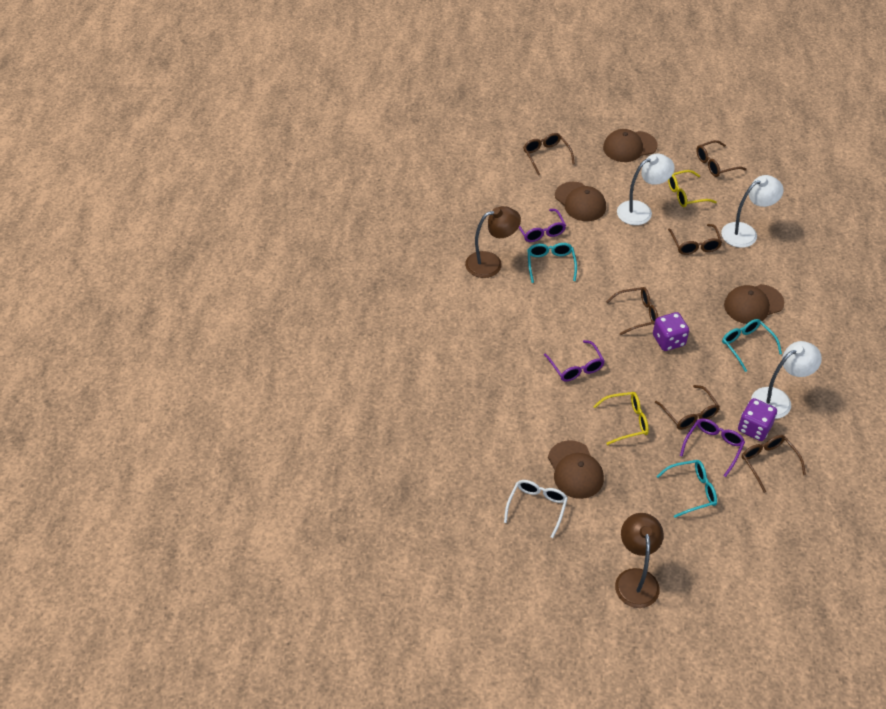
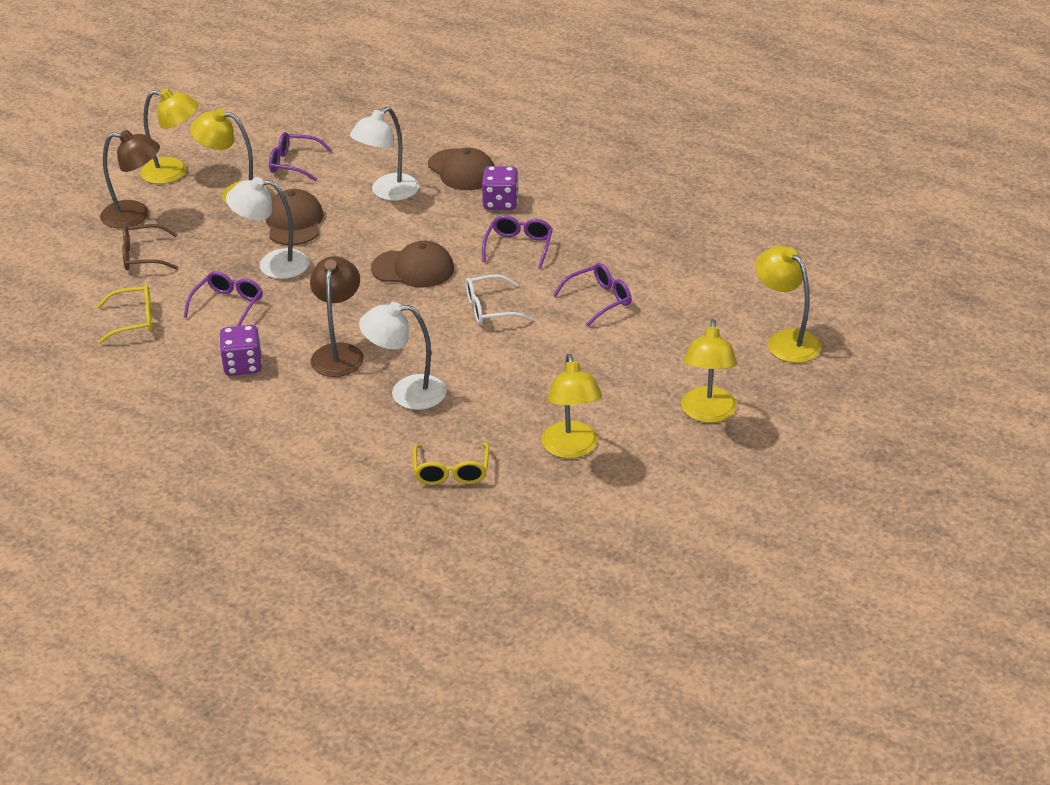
brown cap: [548,440,604,499] [555,182,606,221] [603,129,657,162] [724,284,784,324] = 4 -> [266,189,324,245] [371,241,454,287] [428,147,495,190] = 3
brown glasses: [523,133,575,175] [606,287,658,335] [655,385,720,430] [668,224,722,255] [696,140,747,177] [742,435,806,493] = 6 -> [122,224,178,270] = 1
purple glasses: [519,209,566,242] [544,340,605,381] [680,418,745,477] = 3 -> [184,271,263,326] [269,132,333,181] [482,215,553,269] [553,263,631,327] = 4
turquoise glasses: [528,243,577,283] [656,460,717,518] [722,319,782,372] = 3 -> none = 0
yellow lamp: none = 0 -> [140,88,199,184] [190,109,269,205] [541,354,602,459] [681,319,737,423] [755,246,821,363] = 5

